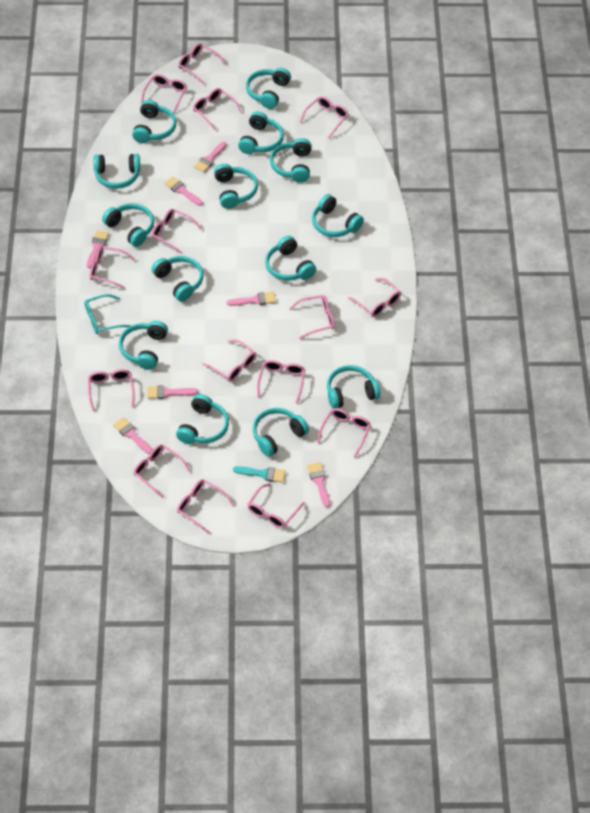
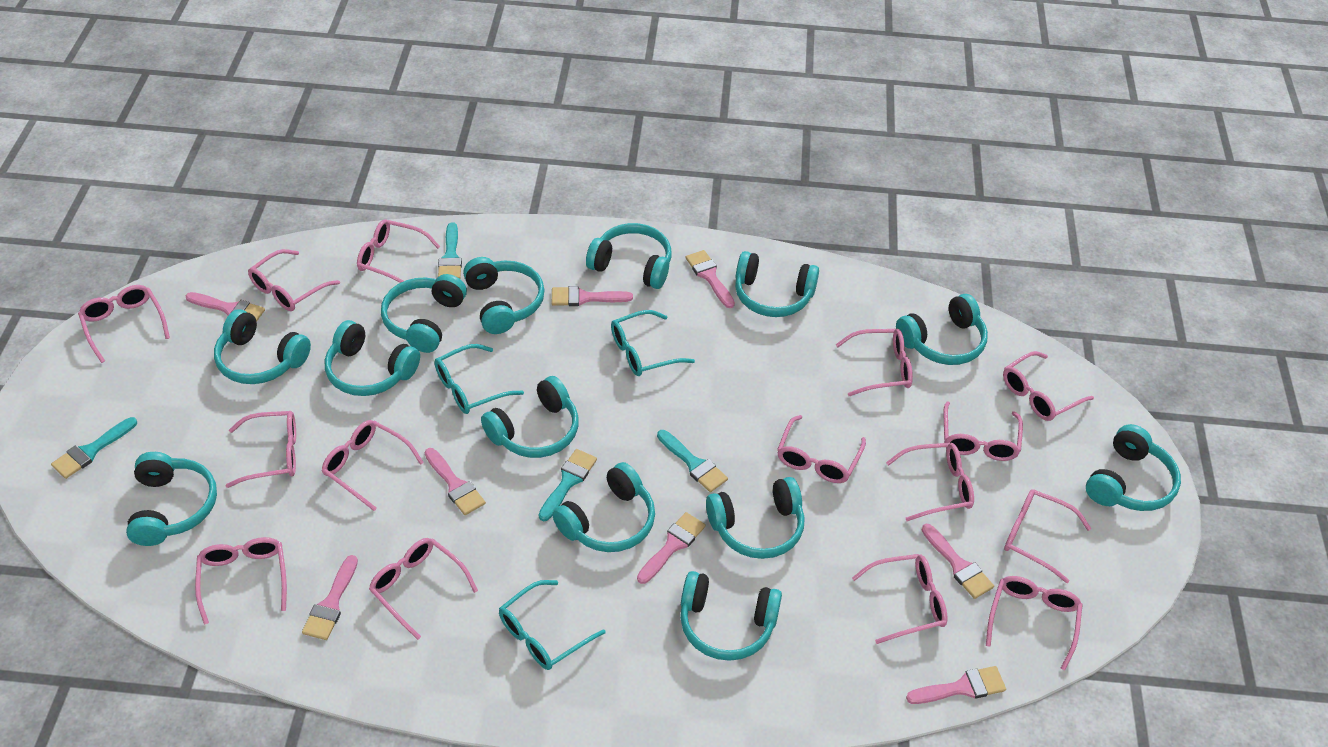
pink brush: [87,231,109,268] [113,417,152,454] [147,385,198,399] [164,177,203,206] [194,142,226,173] [227,292,276,306] [307,462,330,507] = 7 -> [186,292,265,322] [302,555,358,640] [425,448,486,515] [552,286,633,306] [637,512,706,584] [686,250,735,308] [906,666,1006,704] [922,524,994,599] = 8
turquoise brush: [233,466,286,483] = 1 -> [51,417,137,479] [438,222,462,279] [539,449,597,521] [657,430,728,492] = 4
turquoise glasses: [84,294,131,334] = 1 -> [434,344,524,414] [499,580,606,670] [611,310,695,376] = 3
turquoise headphones: [93,154,140,189] [102,203,154,247] [119,321,168,370] [132,100,177,143] [151,256,203,302] [176,394,229,444] [214,164,258,209] [238,111,284,154] [246,68,291,109] [253,408,309,457] [265,236,316,281] [270,138,311,183] [312,194,364,237] [327,365,381,409] = 14 -> [126,452,217,546] [214,309,311,384] [325,320,420,396] [381,274,467,353] [463,257,545,334] [481,376,579,458] [552,462,655,552] [586,223,672,289] [680,571,782,661] [706,477,805,559] [735,251,819,317] [896,294,988,365] [1086,424,1181,511] = 13

